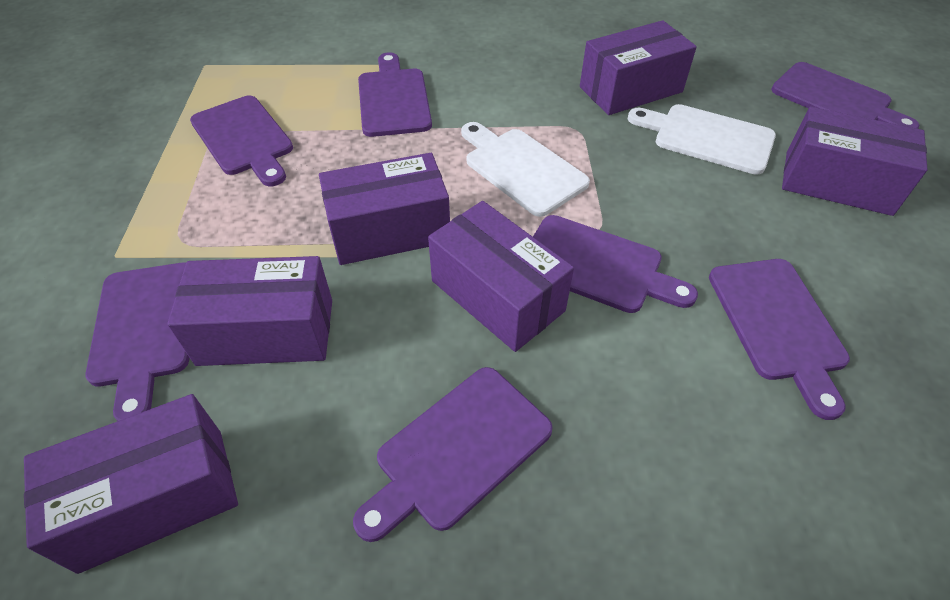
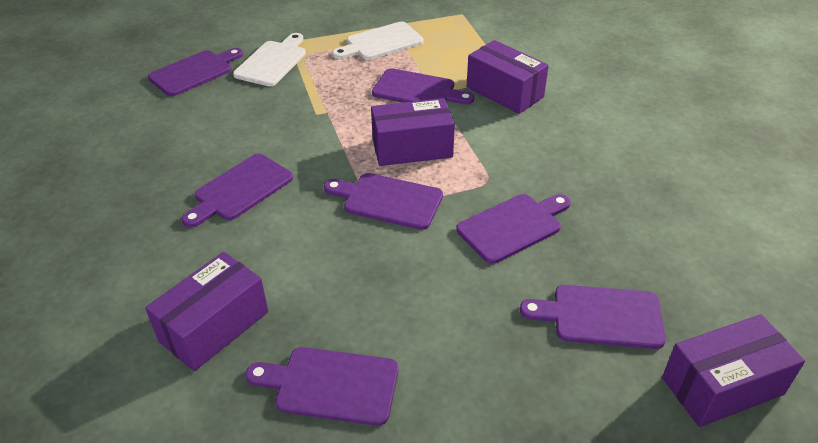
purple box: [24,394,238,574] [167,256,332,366] [319,153,450,265] [428,201,574,352] [580,20,697,115] [782,107,928,216] = 6 -> [145,252,268,371] [371,98,455,166] [467,40,549,114] [662,314,805,427] = 4

